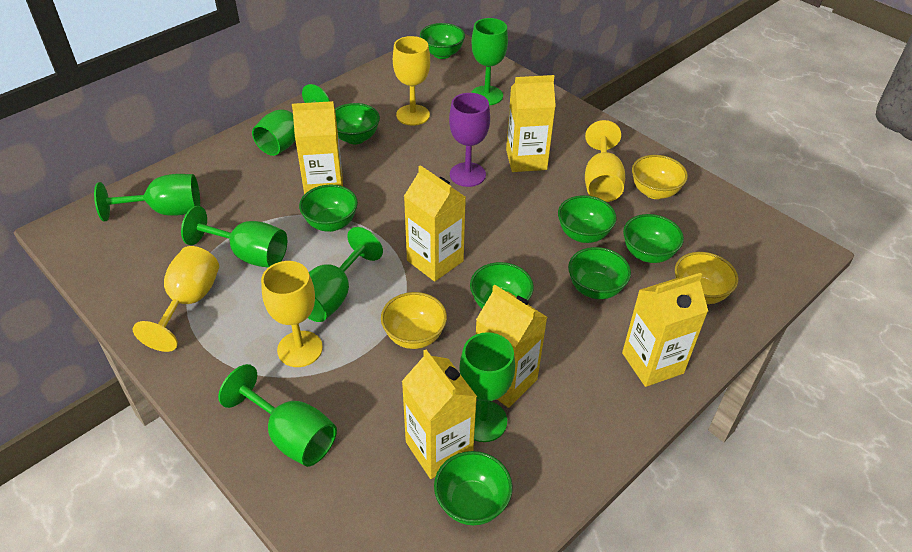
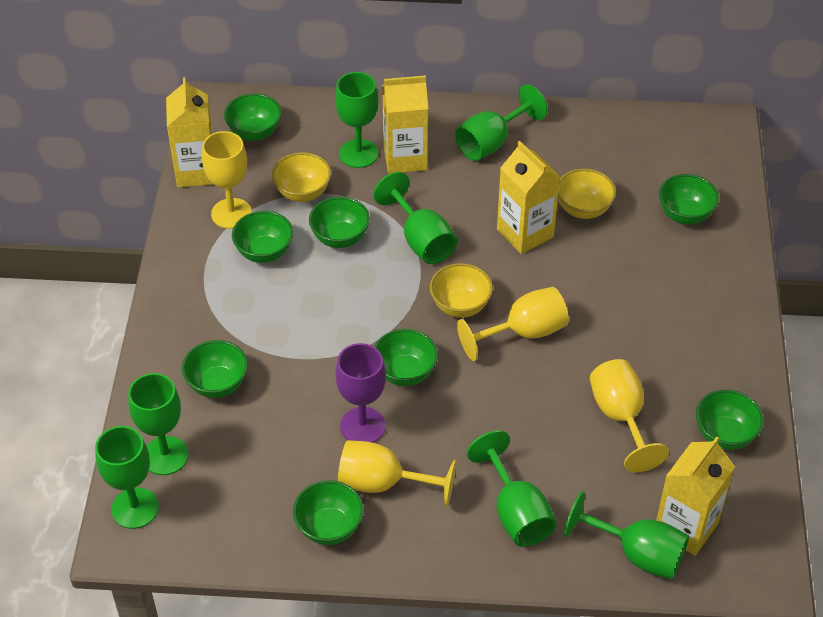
yellow carton: [292,101,343,194] [402,350,477,479] [404,165,466,282] [476,285,547,408] [506,75,556,172] [622,273,708,387] = 6 -> [166,78,213,188] [382,75,428,174] [497,141,560,254] [656,437,735,556] = 4

